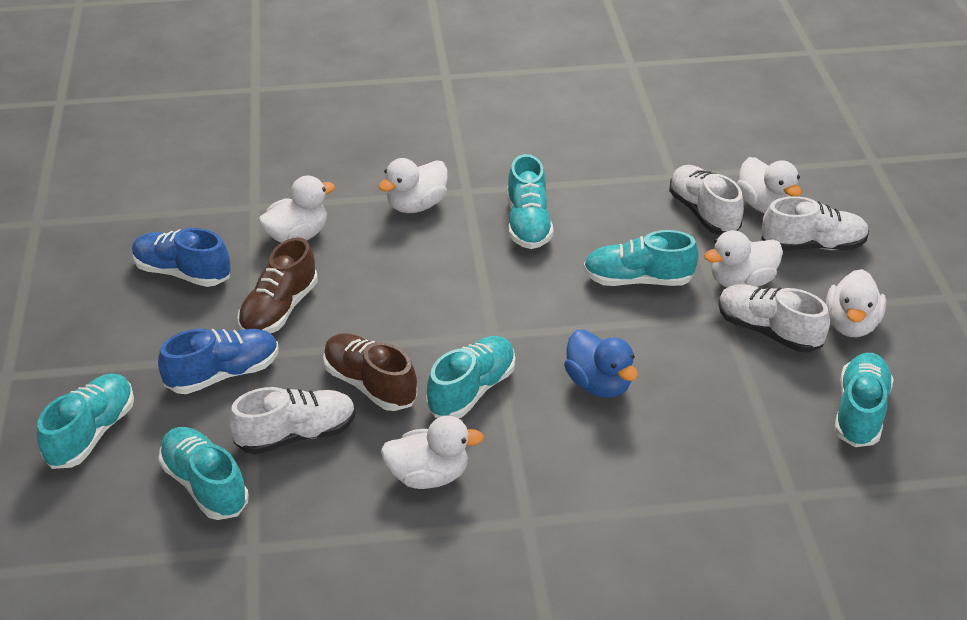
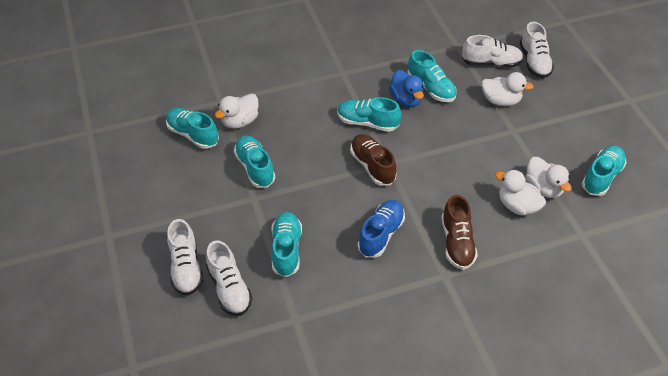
blue shoe: [132,228,231,287] [158,329,279,394] = 2 -> [358,200,405,258] = 1
white duck: [259,175,335,243] [378,158,448,213] [381,416,484,489] [704,230,783,288] [737,157,802,213] [826,269,886,337] = 6 -> [215,93,259,129] [481,72,534,106] [495,170,546,216] [525,157,572,198] = 4

